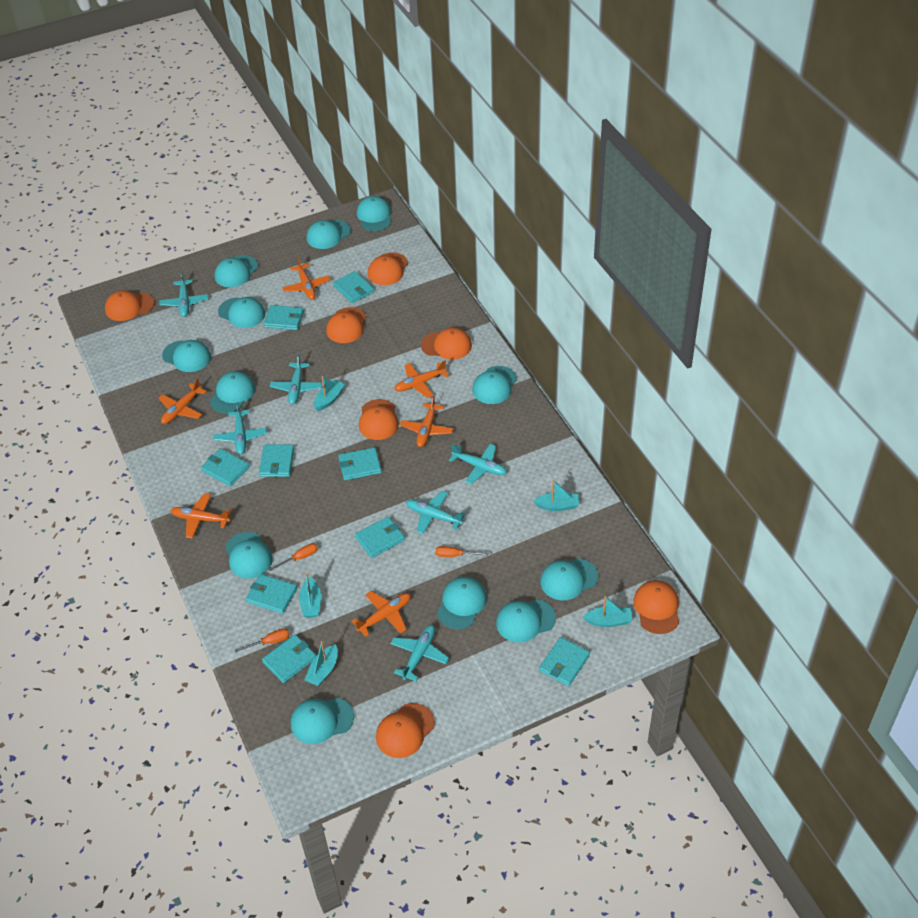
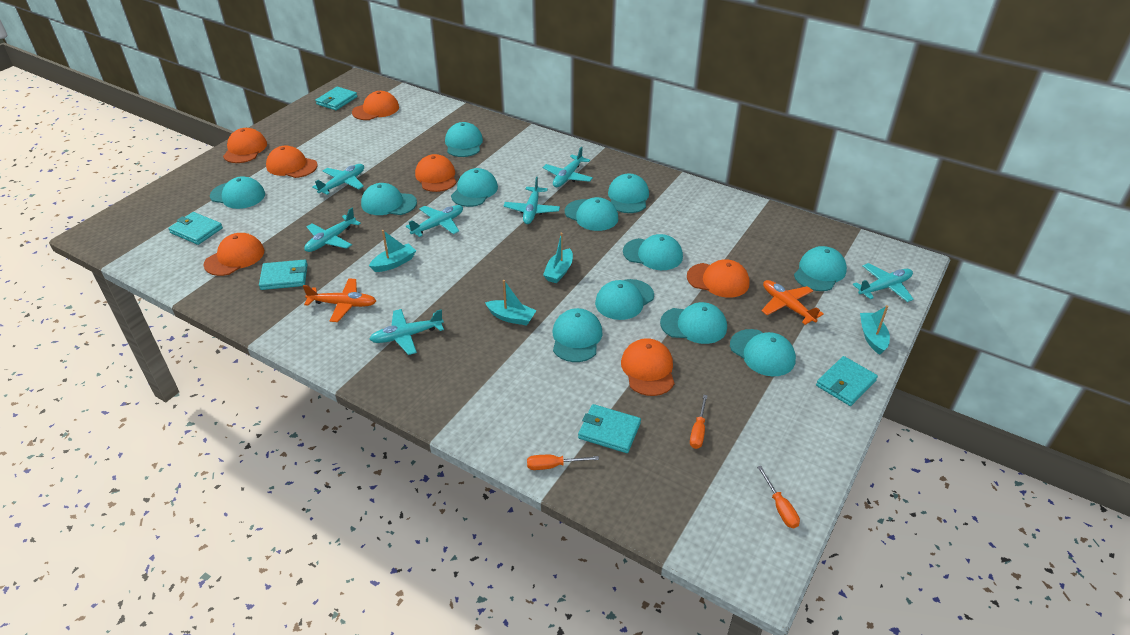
orange plane: [158,378,207,424] [171,493,231,539] [282,257,330,300] [352,591,411,637] [394,360,449,398] [400,395,453,447] = 6 -> [303,278,376,322] [761,280,824,325] = 2
turquoise boat: [299,573,321,618] [305,641,338,686] [314,376,345,411] [534,480,579,511] [583,596,632,627] = 5 -> [369,230,416,272] [485,280,537,325] [543,233,573,283] [860,305,890,355] = 4
turquoise plane: [159,272,208,317] [213,402,267,455] [270,354,322,404] [390,625,449,681] [406,491,466,534] [449,444,507,484] = 6 -> [304,208,361,252] [312,164,364,195] [369,309,444,355] [406,205,463,237] [503,177,560,224] [543,147,593,187] [853,263,914,302] = 7
turquoise wallet: [201,448,250,486] [246,574,297,614] [259,444,294,477] [262,634,316,683] [264,305,304,330] [333,271,374,303] [338,447,382,480] [355,516,405,558] [539,637,590,686] = 9 -> [168,212,223,245] [259,260,308,290] [315,86,357,110] [578,404,641,453] [816,356,878,406] = 5

